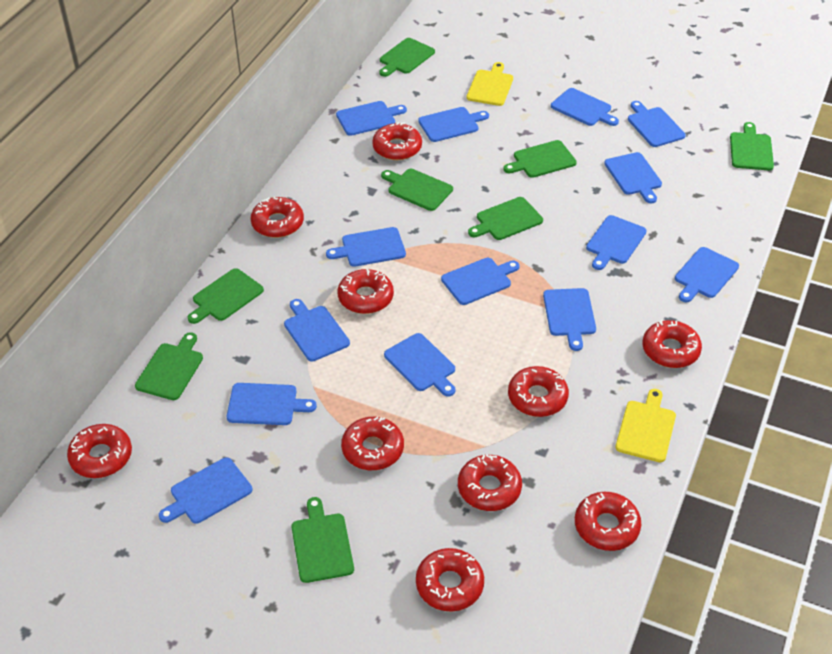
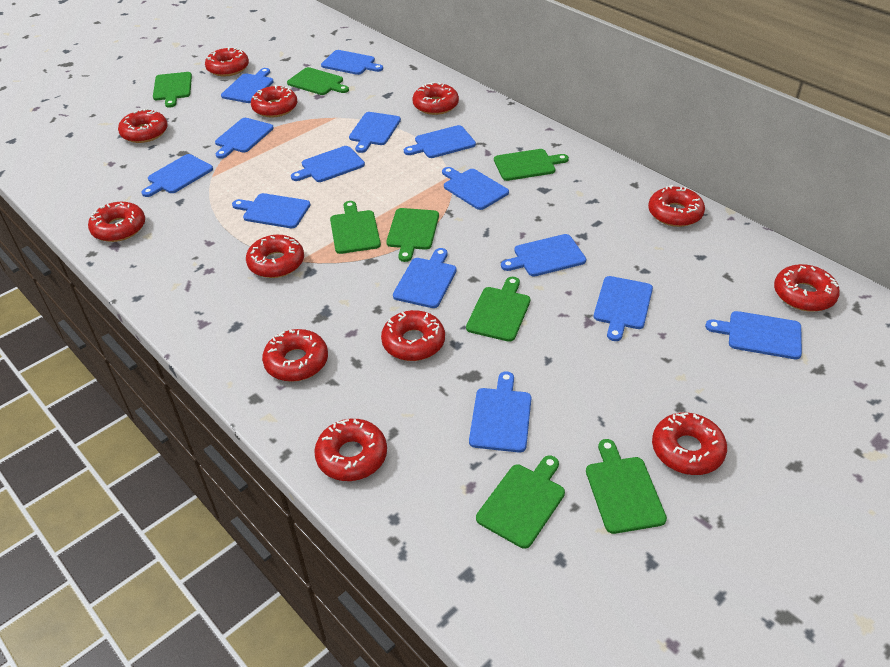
red donut: [67,424,132,478] [251,197,304,238] [338,269,394,314] [341,417,404,470] [372,122,422,160] [416,548,484,611] [458,455,522,511] [508,366,569,417] [575,492,641,551] [642,320,702,368] = 10 -> [88,202,145,242] [118,108,168,143] [205,47,249,76] [246,235,304,278] [251,85,297,117] [262,329,328,382] [314,419,387,481] [381,310,445,361] [412,82,459,115] [648,185,705,227] [652,412,727,475] [774,264,840,312] = 12
yellow cutting board: [467,62,513,106] [615,389,676,462] = 2 -> none = 0

